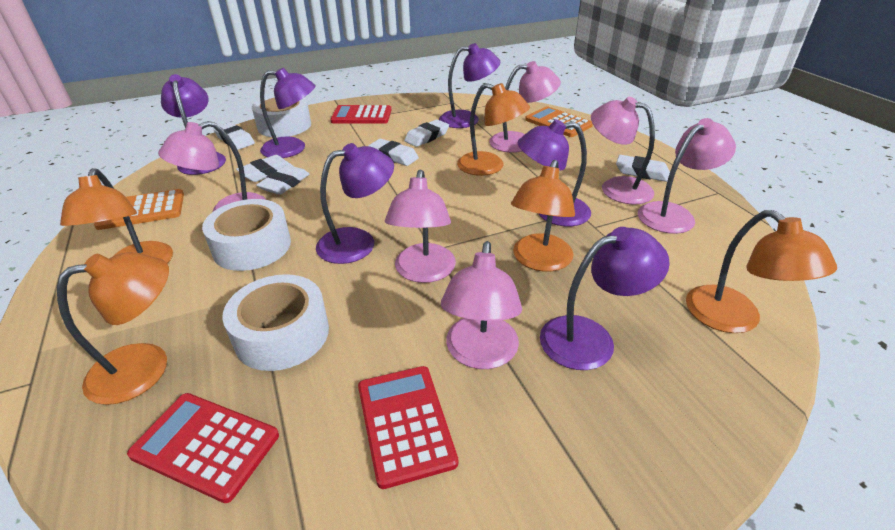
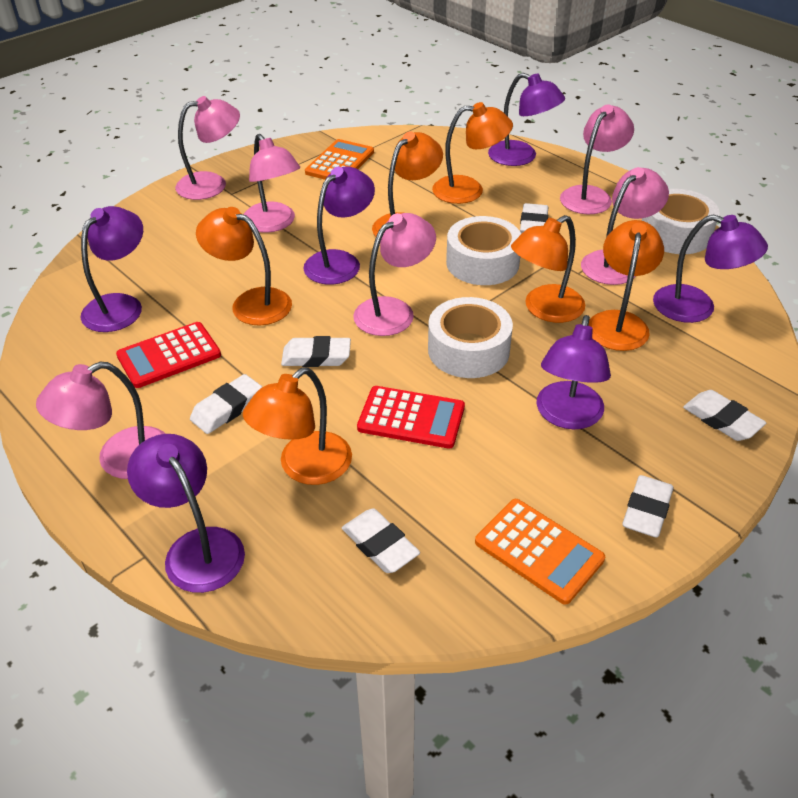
orange lamp: [57,252,169,405] [60,168,173,264] [457,83,530,176] [511,160,575,272] [686,210,837,333] = 5 -> [196,207,292,325] [243,367,352,485] [372,131,443,236] [432,102,513,204] [511,215,585,323] [588,220,664,351] = 6
red calculator: [127,393,279,503] [331,105,391,124] [358,366,458,489] = 3 -> [116,322,221,388] [357,386,465,449] = 2

